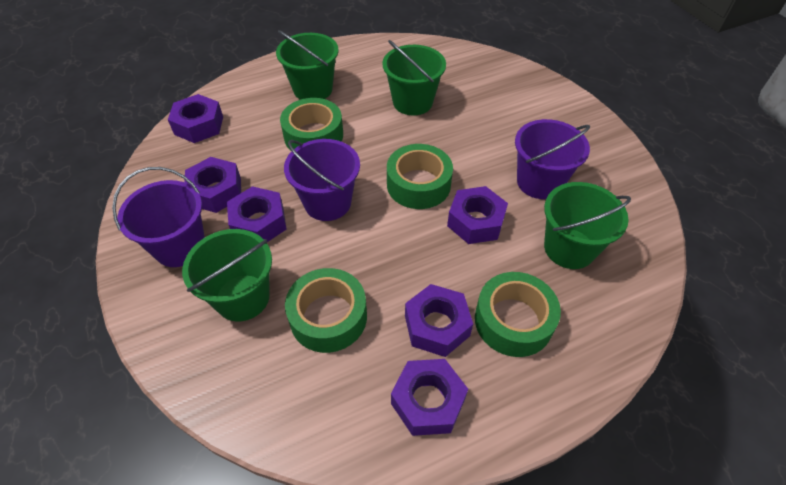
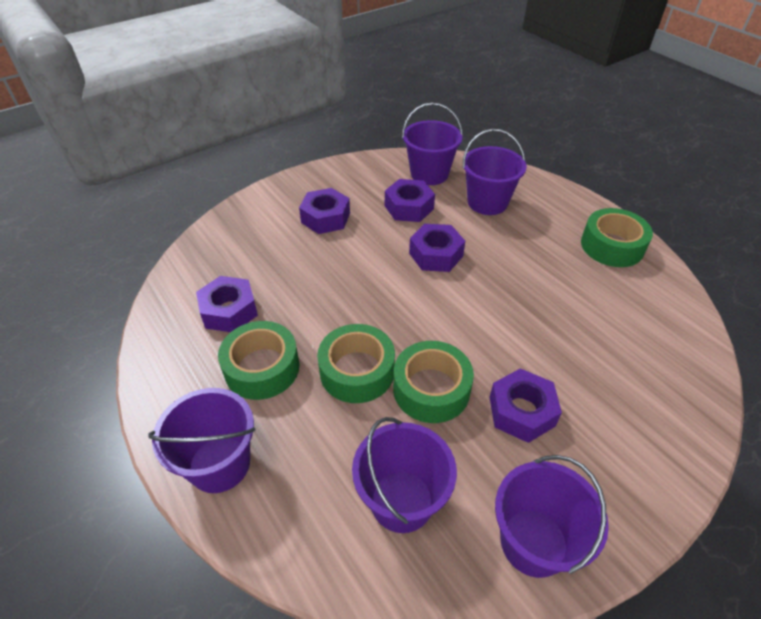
green bucket: [182,229,272,322] [276,30,338,100] [382,40,446,115] [544,182,631,269] = 4 -> none = 0
purple bucket: [112,167,205,267] [284,139,360,221] [515,119,590,199] = 3 -> [148,388,256,493] [352,417,457,533] [402,103,463,185] [463,129,527,215] [495,455,609,578] = 5
purple nut: [168,94,223,143] [184,157,241,213] [227,186,286,242] [391,359,468,436] [405,284,473,357] [447,186,508,244] = 6 -> [196,276,258,332] [299,188,350,234] [385,179,435,222] [409,224,465,272] [489,368,562,443] = 5

